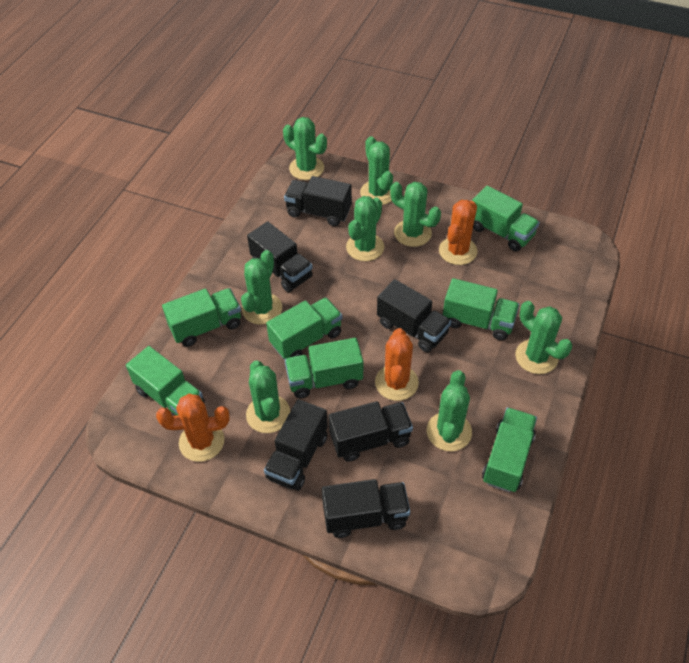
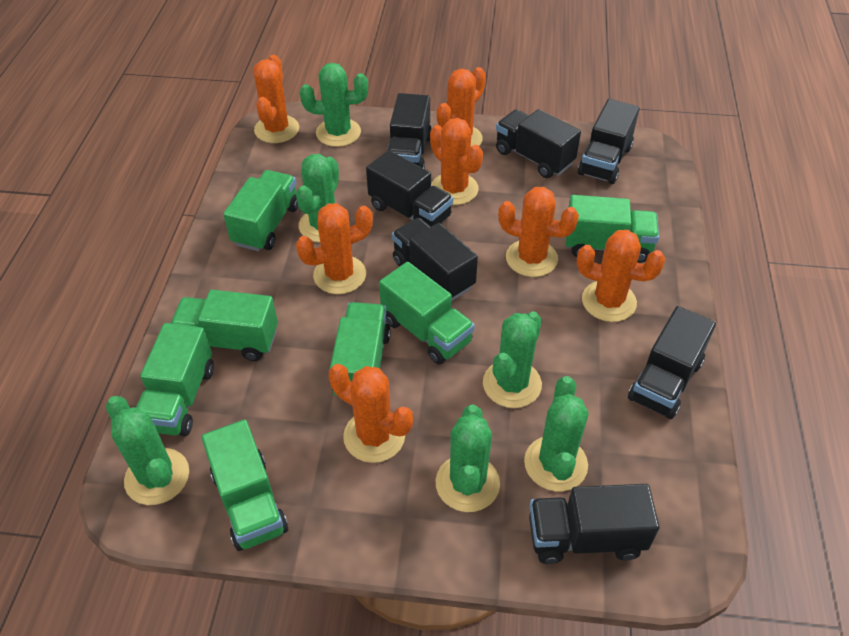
black truck: [247,221,313,292] [264,399,328,491] [284,176,352,226] [322,479,410,538] [328,401,413,462] [377,279,451,352] = 6 -> [366,150,453,227] [387,93,432,169] [392,218,478,301] [496,109,581,178] [529,484,659,564] [578,99,640,184] [628,306,716,419] = 7
green cactus: [241,250,282,325] [246,360,290,433] [283,117,327,180] [346,196,384,261] [360,136,393,205] [390,182,441,247] [427,370,472,451] [515,301,572,374] = 8 -> [106,396,189,505] [296,154,339,243] [300,63,368,147] [436,405,500,512] [483,311,542,408] [524,376,588,492] = 6
orange cactus: [156,394,230,462] [375,328,419,401] [439,200,477,265] = 3 -> [253,55,299,143] [296,203,373,294] [329,364,413,463] [430,118,483,205] [437,67,486,147] [498,187,579,277] [577,230,665,322] = 7

